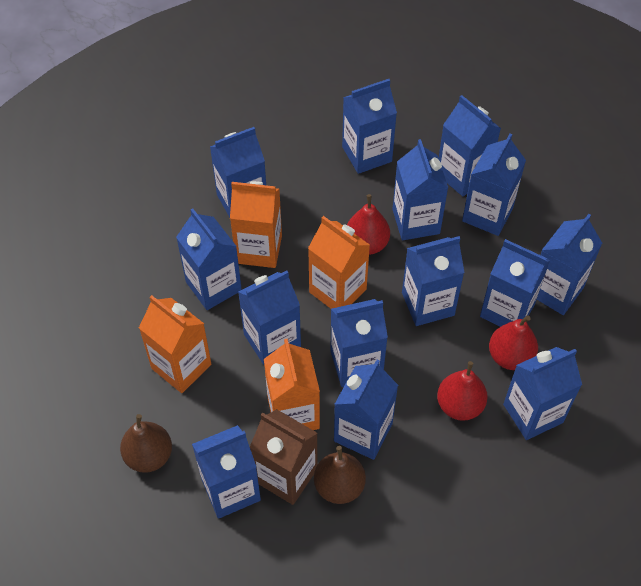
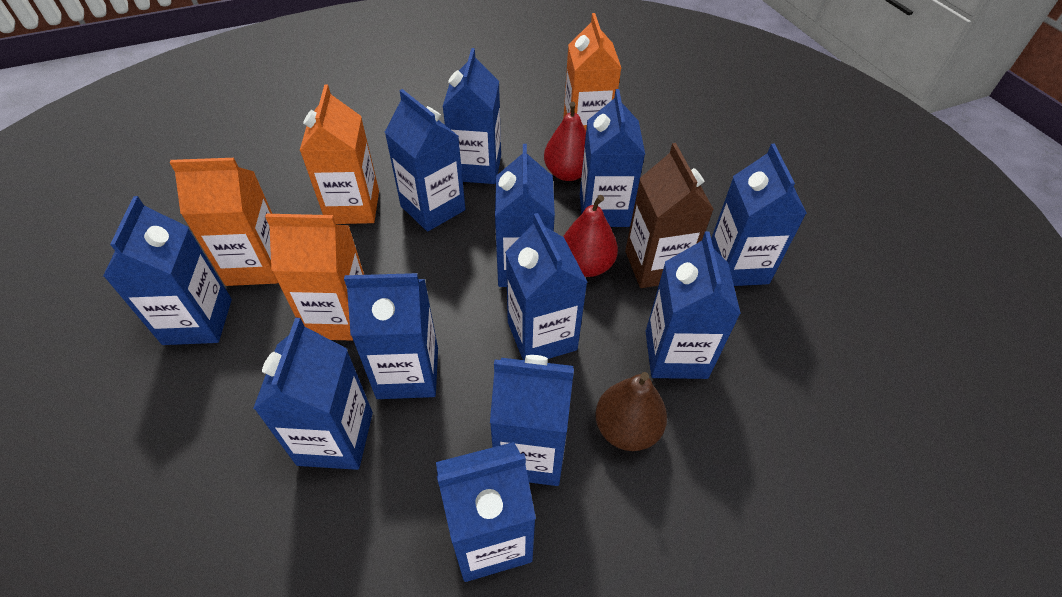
blue carton: [176,209,242,310] [192,425,261,519] [210,127,266,217] [238,271,301,365] [330,299,388,387] [334,360,398,460] [342,79,397,174] [392,139,448,240] [402,236,465,326] [439,95,501,196] [462,134,526,236] [480,239,550,327] [503,347,582,440] [537,214,602,315] = 14 -> [103,196,232,345] [253,317,373,470] [344,273,438,399] [385,89,465,231] [436,442,536,582] [443,48,501,184] [490,355,574,486] [495,144,555,287] [505,213,588,360] [580,89,645,227] [645,231,741,379] [711,144,807,286] = 12
brown pear: [120,414,172,473] [314,446,366,504] = 2 -> [595,372,667,451] = 1
red pear: [347,194,390,255] [437,361,488,421] [489,316,538,370] = 3 -> [544,102,586,181] [563,195,618,277] = 2

